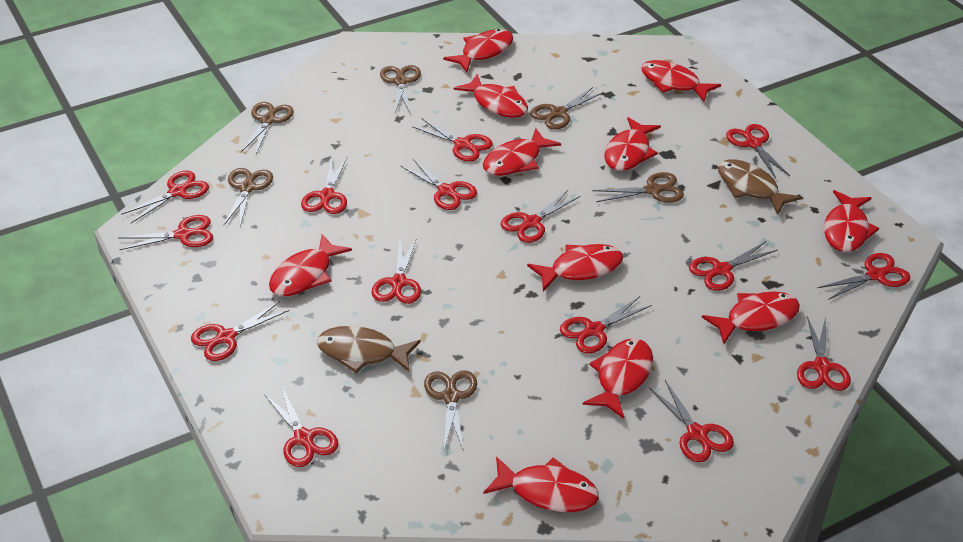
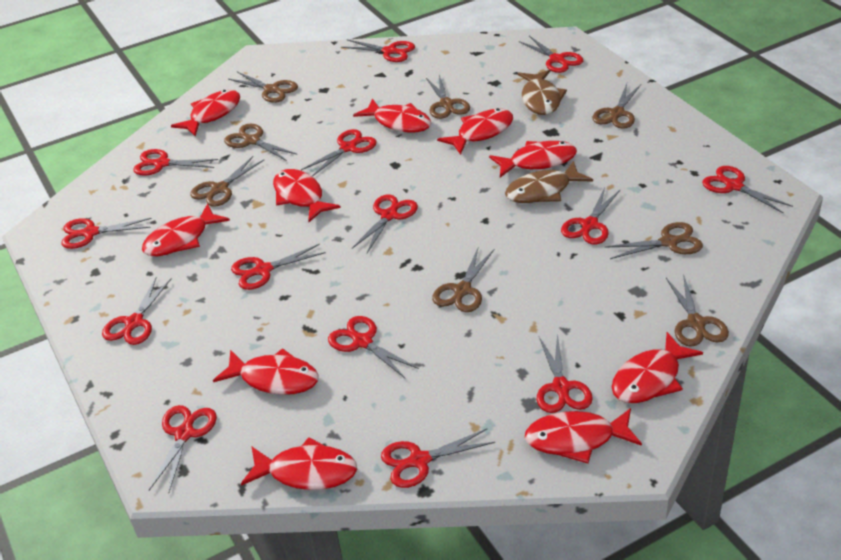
brown scissors: [224,168,273,227] [241,102,294,154] [380,65,421,113] [424,370,477,451] [530,87,604,129] [592,172,684,203] = 6 -> [190,156,264,207] [224,124,297,161] [228,72,298,103] [426,75,470,119] [432,248,494,312] [592,84,641,129] [604,222,703,259] [666,274,729,347] = 8
red fish: [269,234,352,296] [443,29,513,72] [453,74,528,118] [483,128,561,176] [483,457,599,512] [527,244,623,291] [583,338,653,419] [604,117,661,171] [641,60,721,102] [702,291,800,344] [824,190,879,252] = 11 -> [142,203,230,256] [171,90,240,136] [213,348,319,395] [241,437,357,490] [273,169,341,222] [353,98,431,133] [437,108,513,155] [489,141,577,177] [525,408,642,463] [612,332,703,403] = 10
red scissors: [118,215,213,250] [121,171,209,223] [191,301,289,361] [264,386,339,467] [301,157,347,214] [372,238,421,304] [401,158,477,210] [412,118,493,162] [501,190,580,243] [560,296,652,354] [649,380,734,462] [689,241,778,291] [726,124,790,178] [797,316,851,391] [817,253,911,300] = 15 -> [61,218,152,249] [102,277,172,345] [133,149,218,176] [149,405,217,492] [231,244,326,290] [301,129,377,176] [328,316,419,378] [341,39,415,62] [352,194,418,253] [381,429,495,488] [519,36,583,73] [537,333,593,413] [561,187,621,245] [702,166,793,214] = 14

